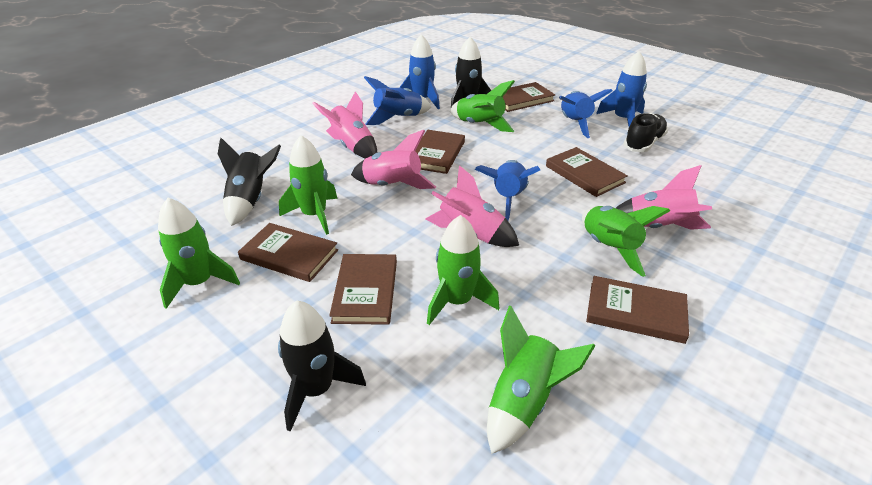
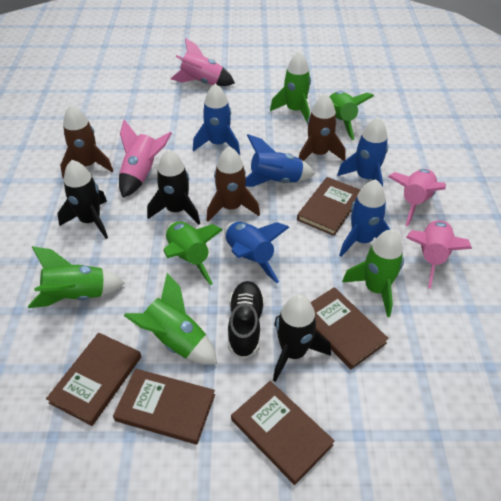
brown book: [238,223,338,282] [329,254,397,325] [415,130,465,174] [502,82,555,112] [546,147,628,197] [586,276,689,344] = 6 -> [46,333,141,426] [113,369,215,445] [231,381,335,485] [297,177,360,236] [310,287,389,370] = 5
brown rocket: none = 0 -> [60,104,113,179] [206,146,260,222] [299,93,345,161] = 3

